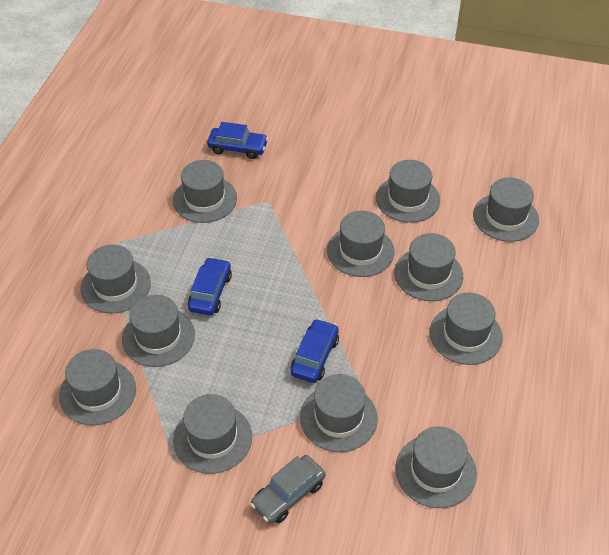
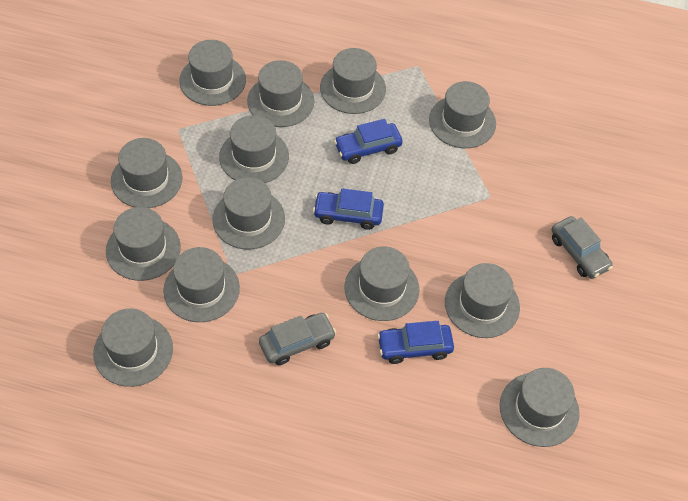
grey car: [250,455,325,524] = 1 -> [259,313,336,365] [551,216,613,279] = 2
grey hat: [59,349,136,425] [80,245,151,313] [122,295,195,367] [173,160,237,223] [173,394,252,474] [300,374,378,452] [327,210,394,277] [376,160,440,223] [394,233,463,301] [395,426,477,508] [430,293,503,365] [473,177,539,242] = 12 -> [93,308,173,387] [106,207,181,281] [111,138,182,208] [163,247,240,322] [179,40,246,106] [212,177,285,249] [219,115,289,183] [247,60,314,127] [320,48,386,114] [344,247,419,321] [429,81,496,148] [445,263,520,338] [500,368,580,447] = 13

